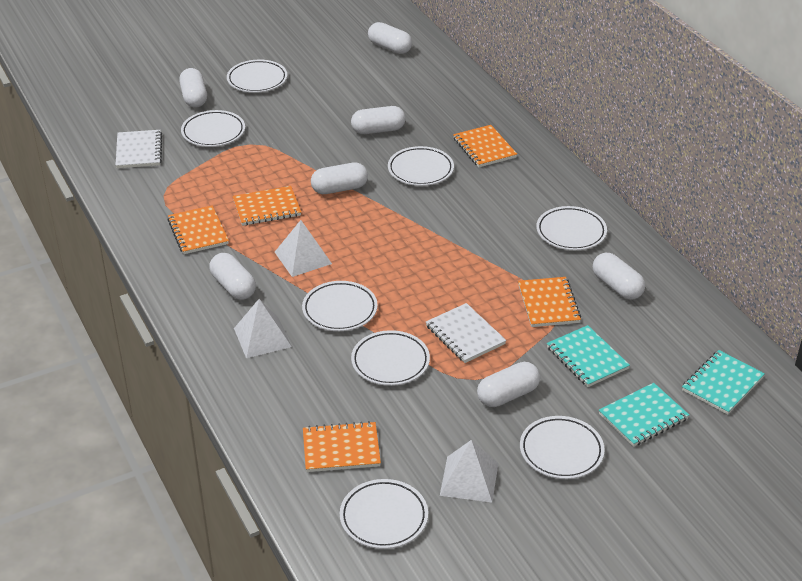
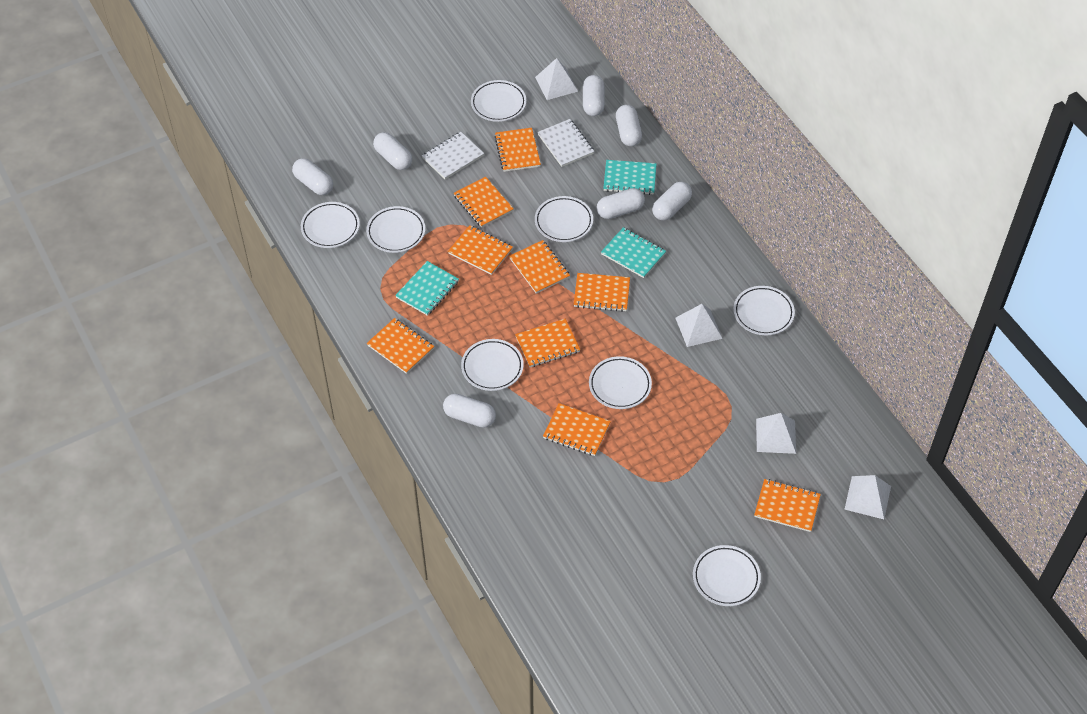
orange notebook: [168,205,229,254] [233,186,301,226] [303,421,381,472] [453,125,517,167] [518,277,581,327] = 5 -> [367,318,434,374] [448,225,513,275] [454,177,514,228] [494,128,541,172] [509,240,570,294] [515,319,580,367] [543,403,611,456] [574,273,630,312] [754,479,821,532] = 9
white pyramid: [234,299,292,358] [275,220,332,277] [440,440,498,503] = 3 -> [535,58,578,100] [675,304,723,347] [756,413,796,454] [844,475,891,519] = 4

